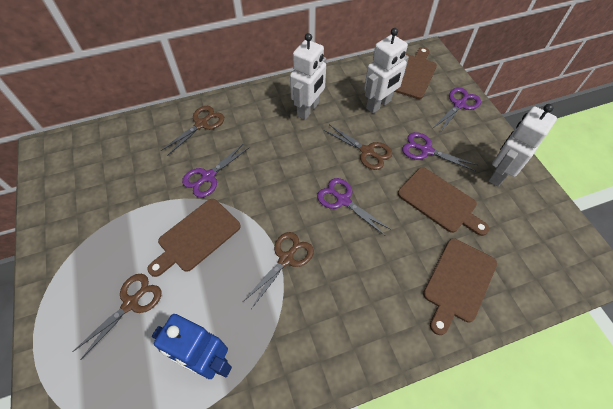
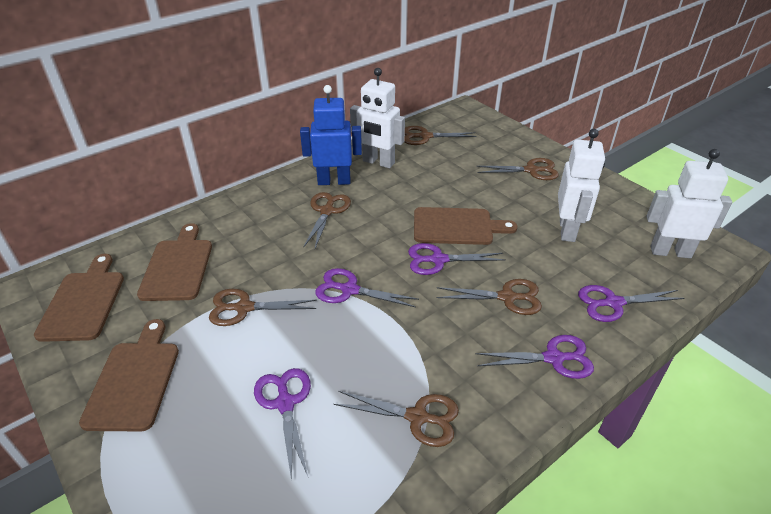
brown scissors: [72,274,162,360] [161,106,224,156] [243,232,314,309] [324,124,392,170] = 4 -> [209,289,317,326] [304,192,351,248] [334,391,459,447] [404,126,477,145] [437,279,542,315] [476,158,559,180] = 6
purple scissors: [182,143,250,198] [317,178,391,236] [402,132,477,171] [432,87,481,134] = 4 -> [254,368,311,481] [315,268,419,308] [408,243,505,275] [475,335,594,379] [578,285,685,322] = 5

